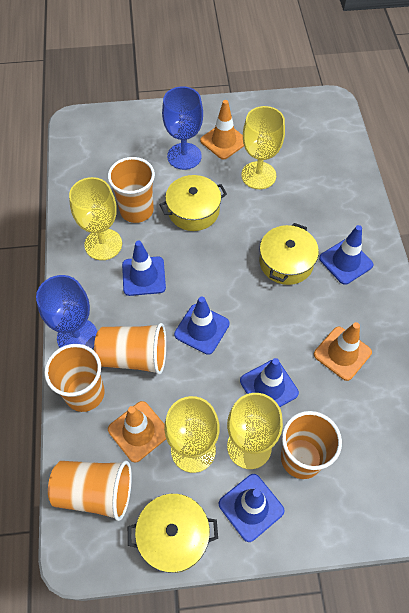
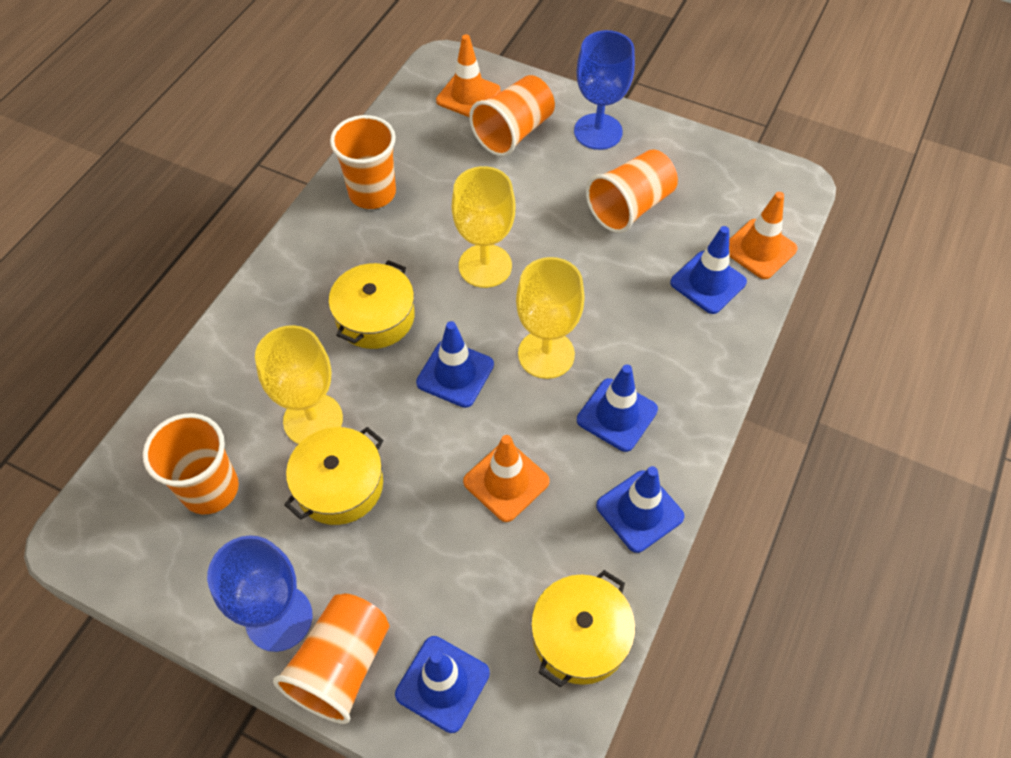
yellow goblet: [69,177,122,260] [164,396,220,473] [227,393,283,469] [241,106,285,189] = 4 -> [255,325,343,444] [452,166,515,288] [516,257,585,379] = 3

